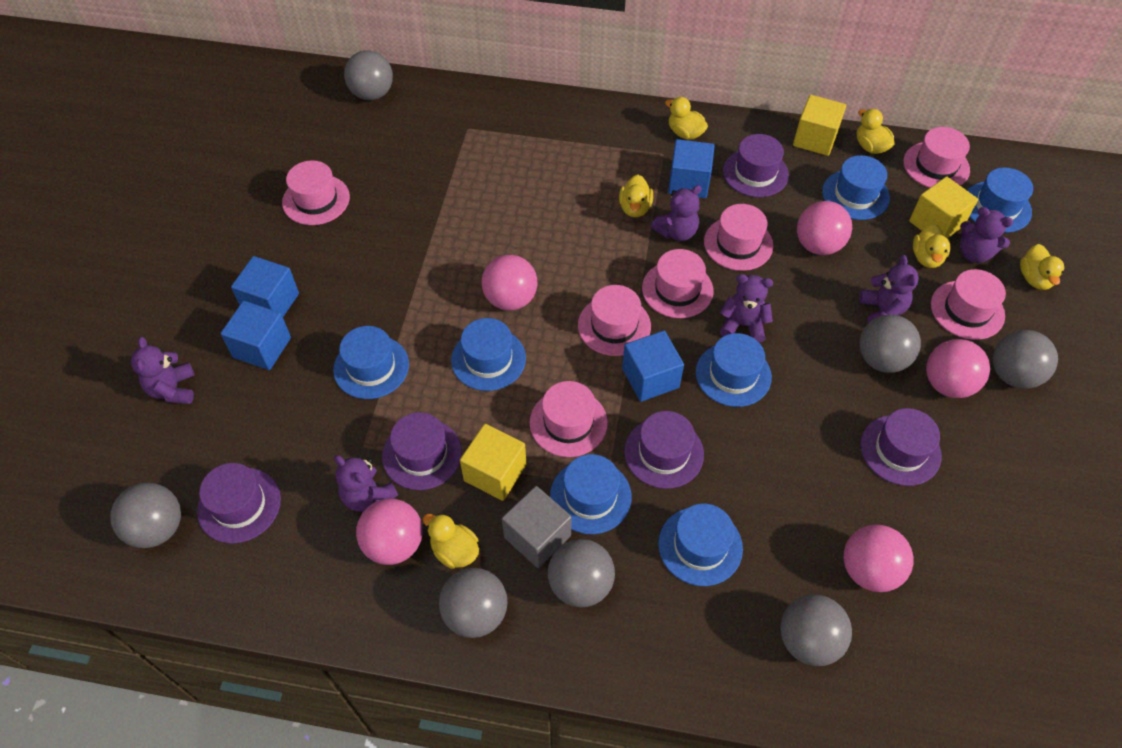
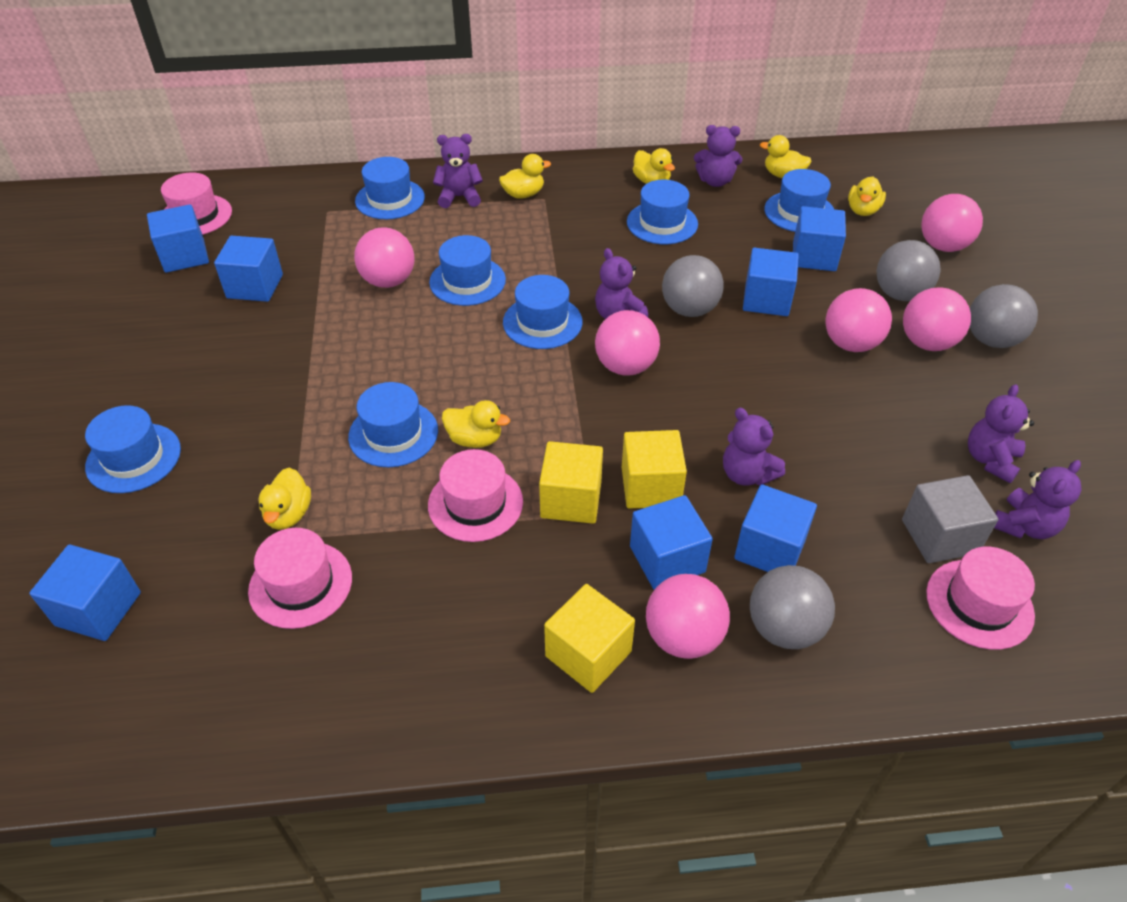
blue cube: [221,301,291,370] [231,256,299,317] [622,331,684,402] [668,139,715,198] = 4 -> [29,544,141,641] [147,204,209,273] [214,236,283,302] [630,495,713,589] [734,484,817,572] [743,248,799,316] [793,206,846,271] = 7
grey ball: [110,483,181,548] [344,50,393,100] [439,568,508,638] [548,539,615,607] [780,594,852,666] [859,315,921,373] [993,330,1058,389] = 7 -> [662,255,724,317] [750,565,835,649] [877,240,941,301] [970,284,1038,348] = 4
pink ball: [356,498,422,565] [482,255,537,311] [797,201,852,255] [844,525,914,592] [926,339,990,398] = 5 -> [354,228,415,288] [595,310,660,376] [646,574,730,659] [825,288,892,352] [903,287,971,351] [921,194,983,252] = 6
pink hat: [282,160,350,225] [530,381,608,457] [578,285,651,356] [642,249,713,318] [704,204,773,271] [903,127,970,188] [931,269,1006,340] = 7 -> [161,172,232,235] [248,528,352,629] [428,449,523,542] [926,547,1035,650] = 4
purple hat: [197,463,281,544] [382,412,462,490] [624,411,704,489] [723,134,789,197] [861,408,941,486] = 5 -> none = 0

